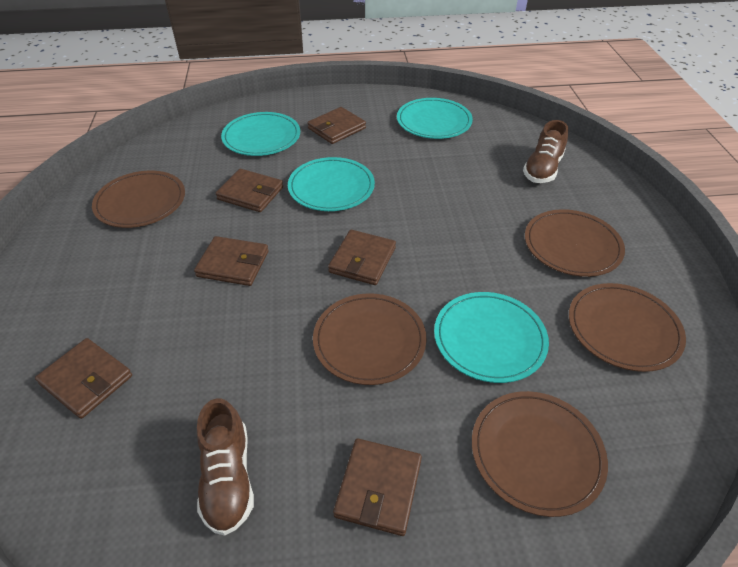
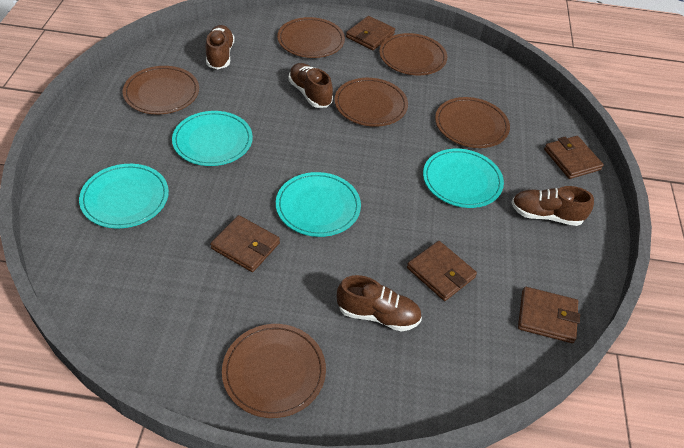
brown plate: [92,171,185,228] [313,293,426,385] [472,391,608,517] [525,209,625,277] [569,283,686,372] = 5 -> [122,66,199,114] [222,324,326,418] [277,17,345,58] [335,78,408,127] [379,33,447,75] [435,97,510,148] = 6
brown shoe: [197,398,254,536] [523,120,568,183] = 2 -> [206,25,235,69] [288,63,333,108] [337,275,422,332] [511,186,594,226] = 4
brown wallet: [35,338,132,419] [194,236,269,286] [216,169,283,212] [307,107,366,144] [328,230,396,285] [333,439,422,536] = 6 -> [210,215,280,272] [346,16,395,50] [407,241,477,301] [518,287,580,343] [544,136,604,179] = 5

